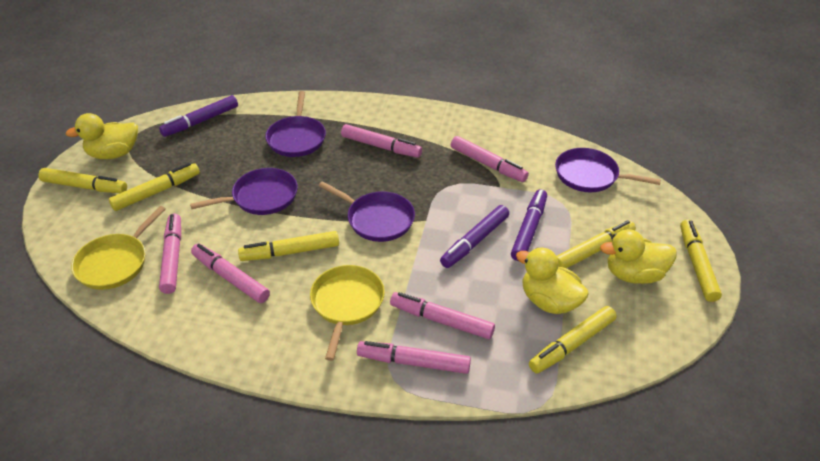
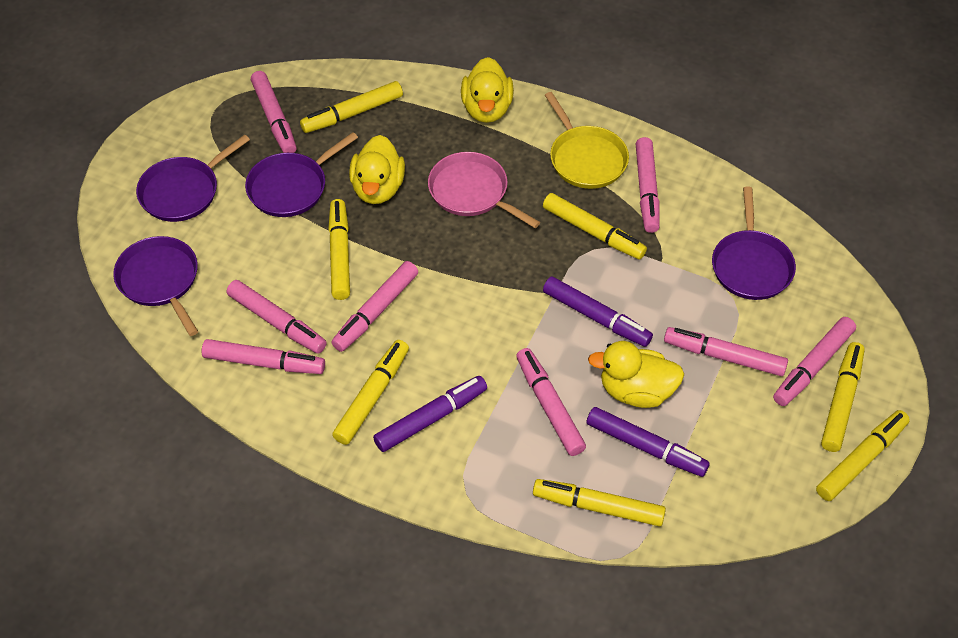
pink marker: [159,214,181,294] [191,244,270,303] [341,124,422,158] [357,341,471,374] [390,292,495,339] [451,136,529,182] = 6 -> [202,339,325,374] [227,280,327,354] [251,71,297,153] [331,261,418,352] [516,348,586,456] [636,137,660,233] [664,327,788,376] [773,317,856,406] = 8
pink pan: none = 0 -> [428,152,540,228] = 1
yellow marker: [38,168,127,193] [109,163,200,211] [238,231,339,261] [529,306,617,374] [557,220,636,268] [680,220,722,302] = 6 -> [300,81,403,133] [328,199,350,300] [332,340,409,445] [533,479,666,527] [543,193,647,260] [816,410,910,501] [821,342,865,452] = 7
yellow pan: [71,206,166,290] [310,265,385,361] = 2 -> [545,92,629,189] = 1

